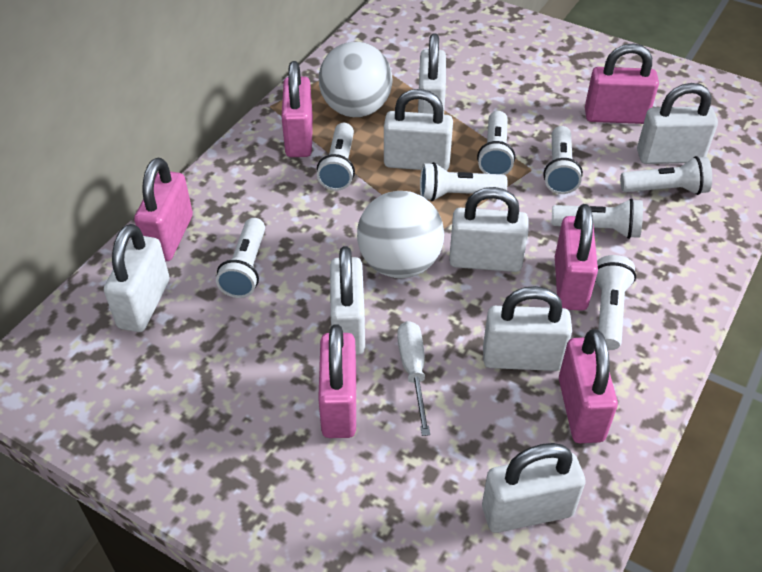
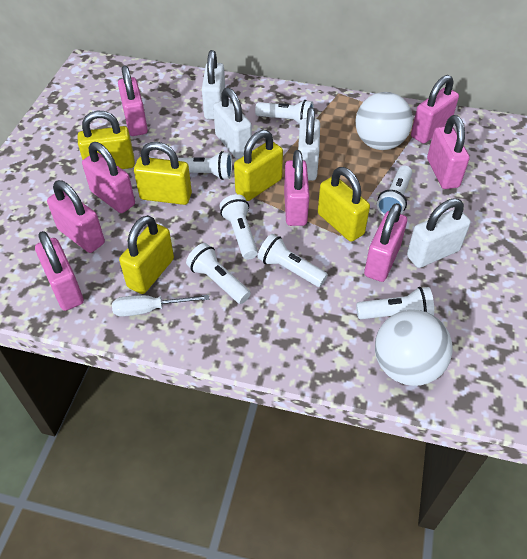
pink padlock: [134,158,193,261] [282,61,313,157] [318,324,356,438] [555,204,598,311] [559,329,618,444] [585,43,659,124] = 6 -> [35,231,84,311] [47,180,105,253] [82,142,135,213] [118,65,148,136] [284,150,310,226] [364,203,407,282] [411,75,459,144] [427,115,470,189] = 8
white flashlight: [216,218,265,298] [317,123,355,191] [420,162,508,201] [477,111,515,175] [543,126,583,194] [551,198,643,239] [595,255,636,350] [620,156,712,195] = 8 -> [169,151,232,180] [186,243,251,304] [220,194,258,260] [255,100,314,124] [257,234,328,287] [356,287,434,319] [377,165,412,215] = 7
white padlock: [104,224,169,332] [330,246,365,355] [384,89,453,171] [418,33,446,115] [449,187,529,272] [482,443,586,533] [483,286,572,371] [637,83,718,164] = 8 -> [202,50,225,120] [213,88,252,159] [298,107,320,181] [407,198,471,268] = 4
yellow padlock: none = 0 -> [78,111,135,169] [119,215,174,294] [134,142,192,205] [234,130,283,201] [318,167,370,242] = 5

